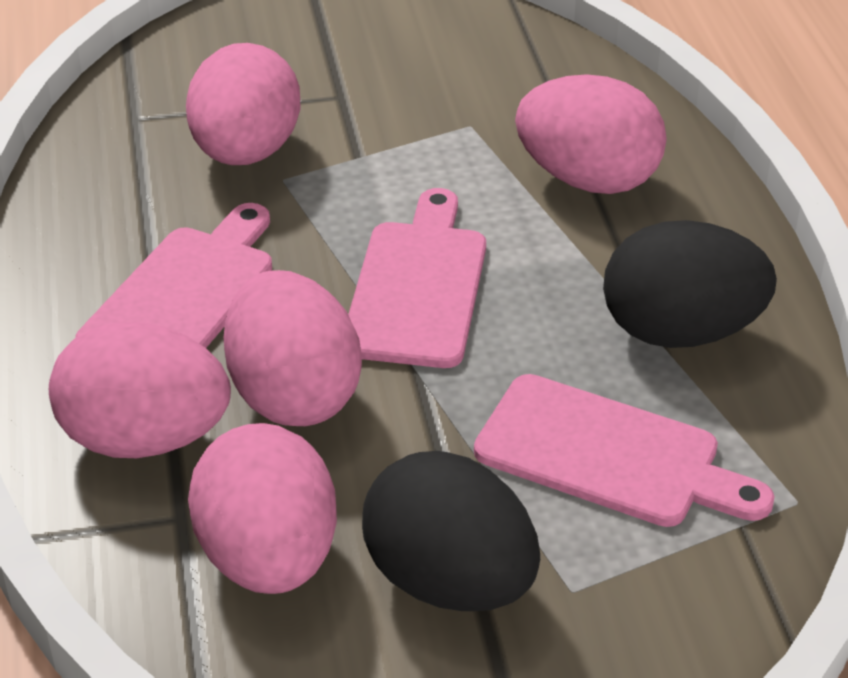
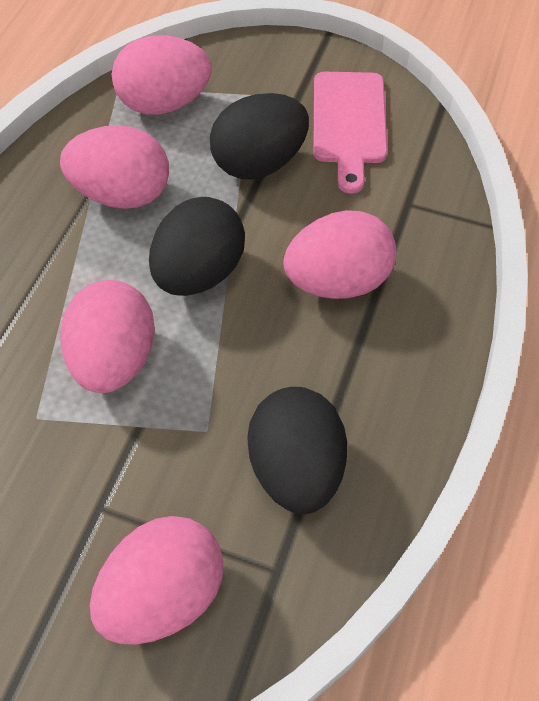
black egg: [362,451,540,611] [603,220,777,348] = 2 -> [149,197,245,296] [210,93,309,180] [247,387,347,514] = 3
pink cutting board: [76,203,272,348] [348,188,486,368] [474,374,775,527] = 3 -> [313,72,388,194] = 1

